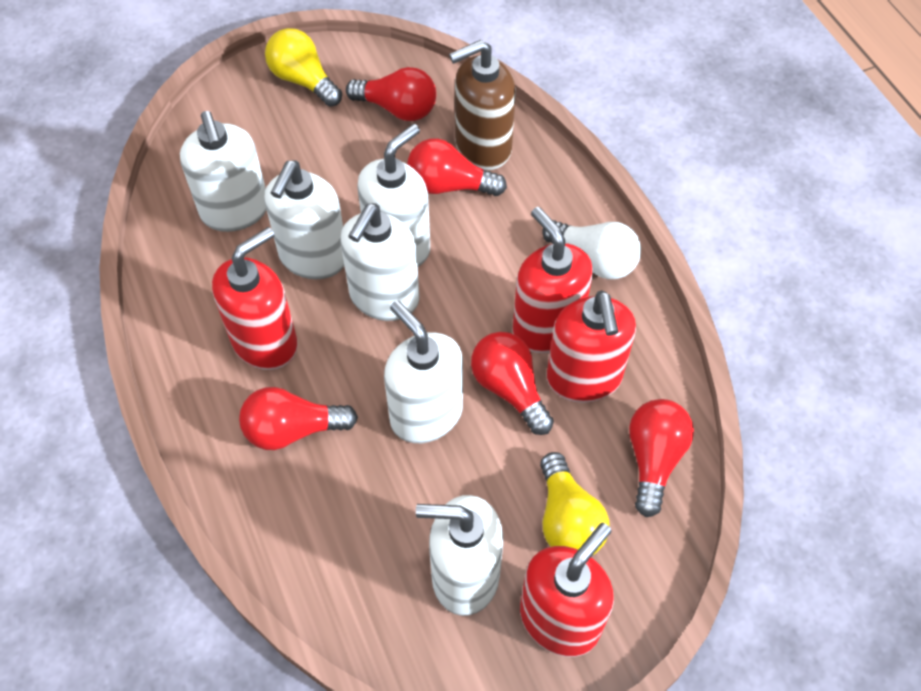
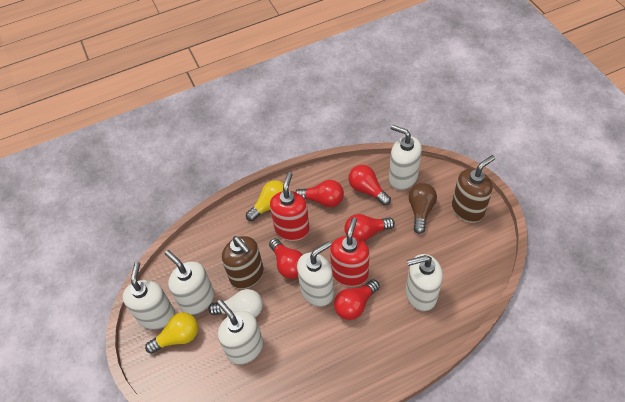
brown light bulb: none = 0 -> [409,183,437,234] = 1
brown soap dispenser: [449,40,516,170] = 1 -> [222,236,264,289] [452,155,495,223] = 2
red soap dispenser: [212,227,298,370] [513,207,593,353] [520,523,614,657] [547,291,636,403] = 4 -> [270,172,310,241] [330,217,370,287] = 2

